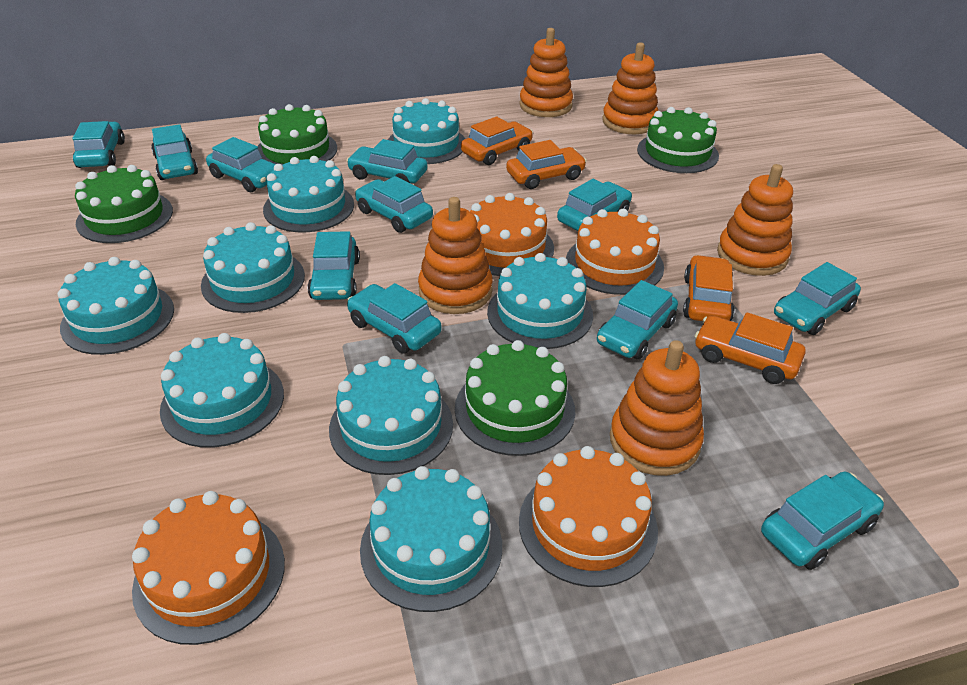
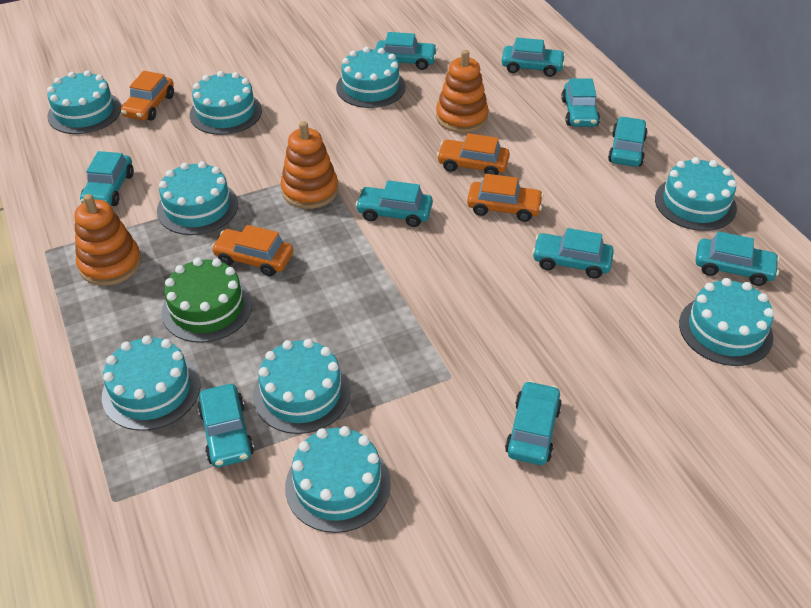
green cake: [75,165,173,243] [258,104,337,165] [455,340,575,456] [637,107,719,173] = 4 -> [162,258,252,343] = 1
orange cake: [132,491,285,645] [470,193,554,276] [519,446,658,587] [566,209,664,295] = 4 -> none = 0
orange stacking toy: [418,197,493,314] [519,28,573,117] [602,42,658,134] [610,340,704,476] [717,164,793,276] = 5 -> [74,194,142,286] [281,121,338,209] [436,50,489,133] = 3
turquoise cake: [57,257,174,355] [160,333,284,448] [201,222,305,313] [263,156,354,233] [329,356,453,475] [360,466,502,612] [388,98,465,164] [487,253,593,349] = 8 -> [47,70,121,134] [102,335,200,431] [157,161,238,235] [190,71,262,135] [253,339,350,434] [285,426,391,533] [336,47,406,108] [655,157,737,231] [679,278,774,366] = 9
turquoise car: [72,121,125,168] [151,124,198,180] [206,137,276,192] [307,231,360,300] [346,139,428,183] [347,283,442,354] [355,176,433,233] [557,179,632,231] [597,280,678,359] [761,472,884,570] [774,262,861,335] = 11 -> [80,151,134,206] [197,384,254,467] [355,180,433,227] [376,32,438,70] [502,38,566,77] [505,381,562,465] [532,228,614,279] [561,78,600,127] [608,116,648,167] [696,231,780,286] = 10

